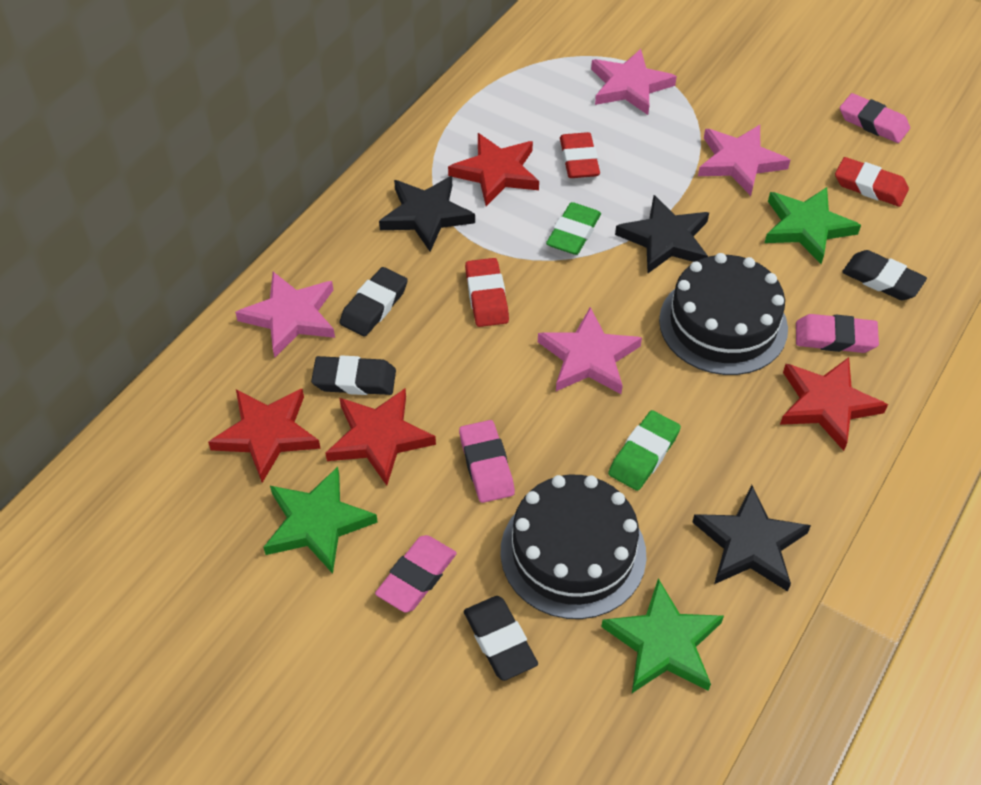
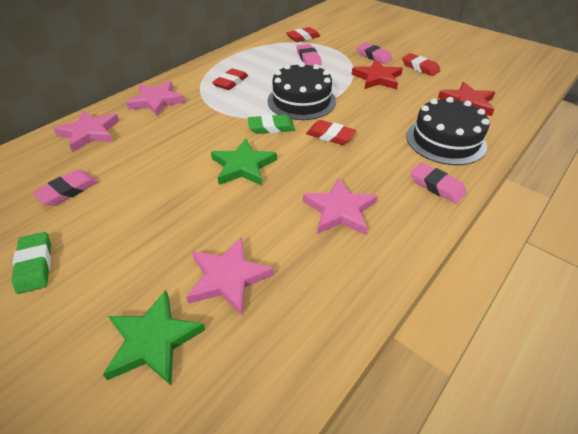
black eraser: [311,355,396,395] [340,267,408,336] [464,596,538,681] [842,250,927,300] = 4 -> none = 0
black star: [379,176,475,252] [615,195,709,273] [692,485,811,591] = 3 -> none = 0
green star: [263,467,378,574] [601,578,724,693] [765,187,861,264] = 3 -> [103,290,205,385] [211,139,277,185] = 2
red eraser: [465,258,509,327] [560,132,600,178] [835,157,909,207] = 3 -> [212,68,248,90] [286,27,320,42] [306,120,356,145] [402,53,440,76] = 4
red star: [208,389,321,483] [325,389,436,486] [448,133,539,206] [780,357,888,451] = 4 -> [352,60,403,89] [438,82,495,116] = 2

